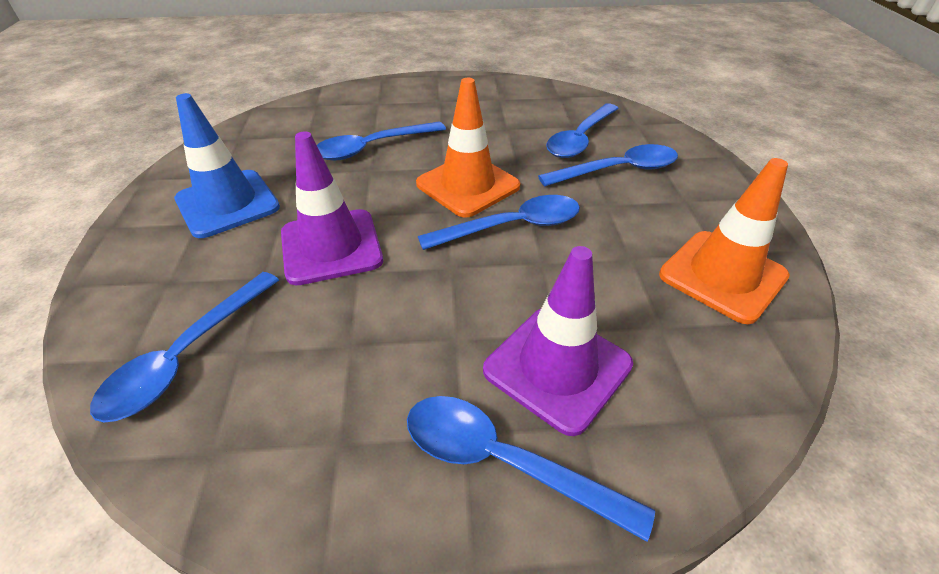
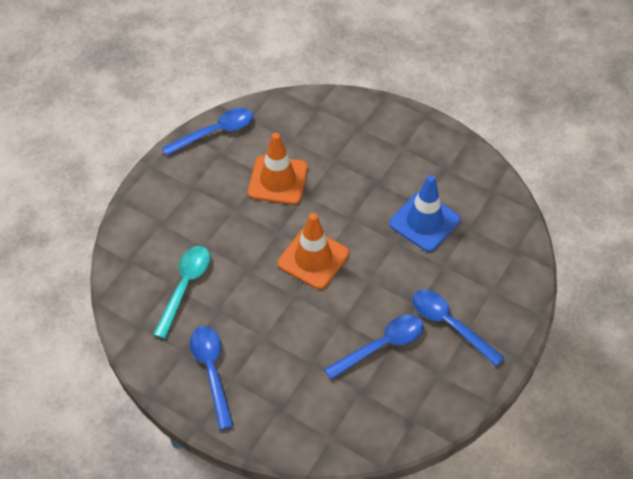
blue spoon: [90,272,279,423] [317,121,446,161] [407,396,655,542] [418,195,580,250] [538,144,678,186] [546,103,619,158] = 6 -> [162,108,253,156] [190,326,234,430] [324,315,423,380] [412,289,505,366] = 4
purple traffic cone: [281,131,383,285] [483,246,633,436] = 2 -> none = 0
turquoise spoon: none = 0 -> [153,246,210,339] = 1

